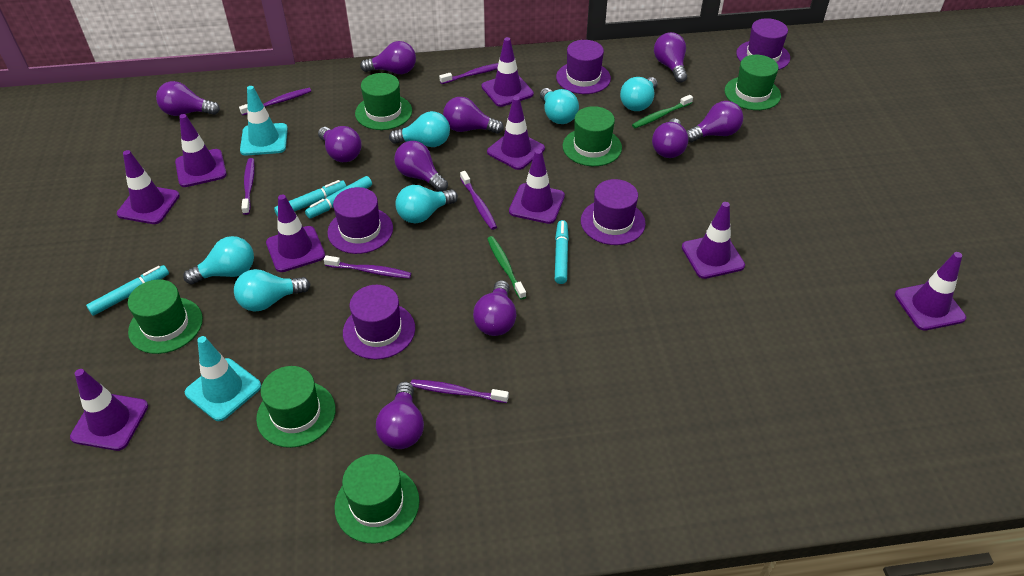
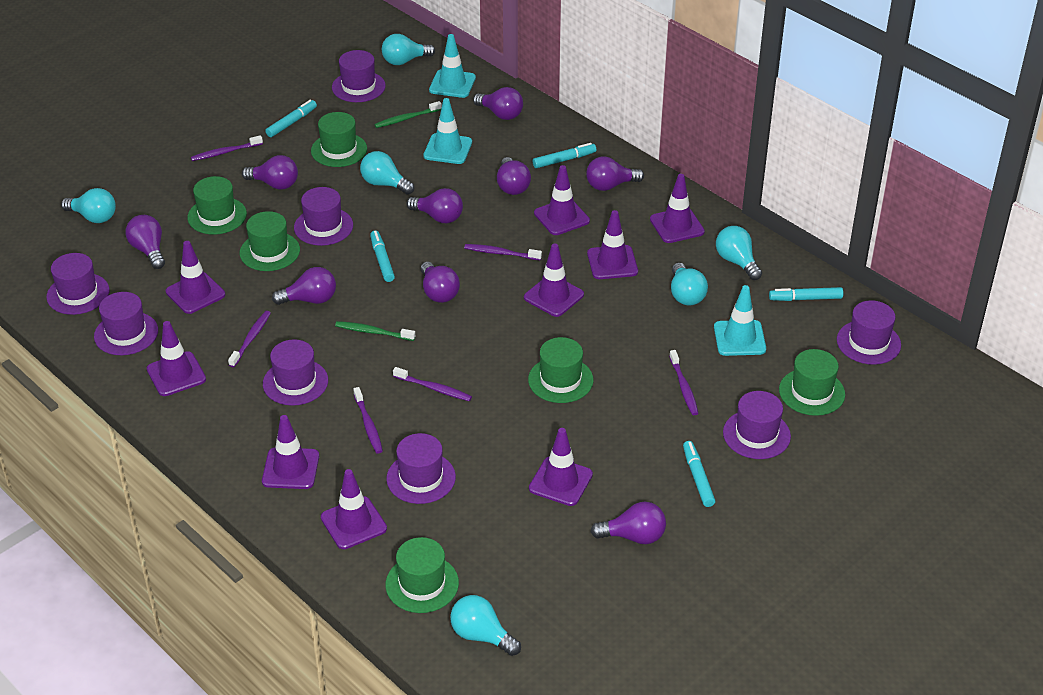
purple hat: [327,187,393,254] [343,285,415,359] [556,40,611,94] [581,179,646,245] [736,18,790,70] = 5 -> [46,253,110,315] [94,292,158,355] [263,339,328,406] [294,187,353,246] [332,50,386,102] [386,433,456,504] [723,391,791,459] [837,300,901,365] = 8
purple light bulb: [156,81,220,116] [318,126,362,162] [360,41,416,74] [376,382,424,449] [394,141,448,192] [443,97,504,134] [473,280,517,336] [652,118,689,158] [654,32,687,82] [686,101,743,143] = 10 -> [125,215,165,269] [242,155,298,190] [272,267,336,305] [406,188,463,223] [421,262,460,303] [473,87,523,120] [497,157,531,195] [586,156,644,191] [591,502,666,544] = 9
turquoise marker: [86,265,169,316] [274,180,346,216] [305,176,372,219] [555,220,569,284] = 4 -> [265,100,317,137] [370,231,395,282] [533,143,596,168] [683,441,715,507] [769,287,843,301] = 5
turquoise traffic cone: [185,336,261,421] [240,86,288,155] = 2 -> [424,98,472,164] [429,34,476,98] [714,285,766,356] = 3

